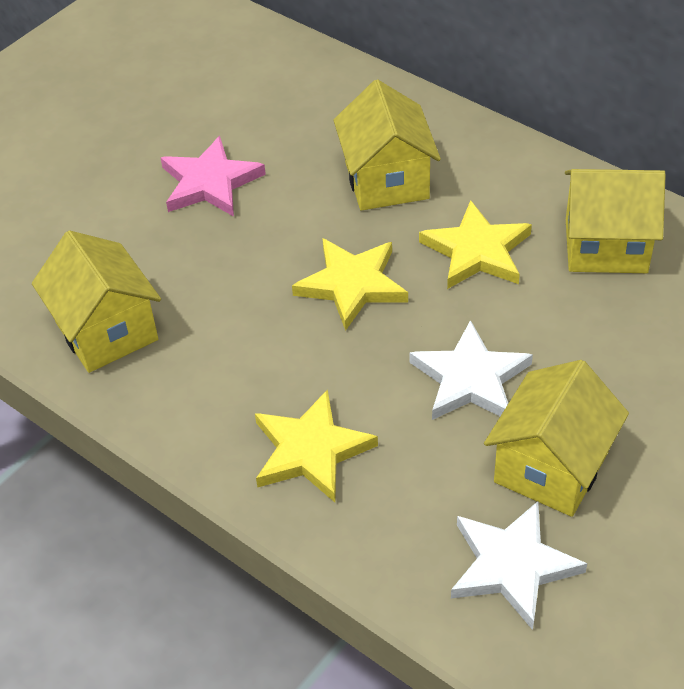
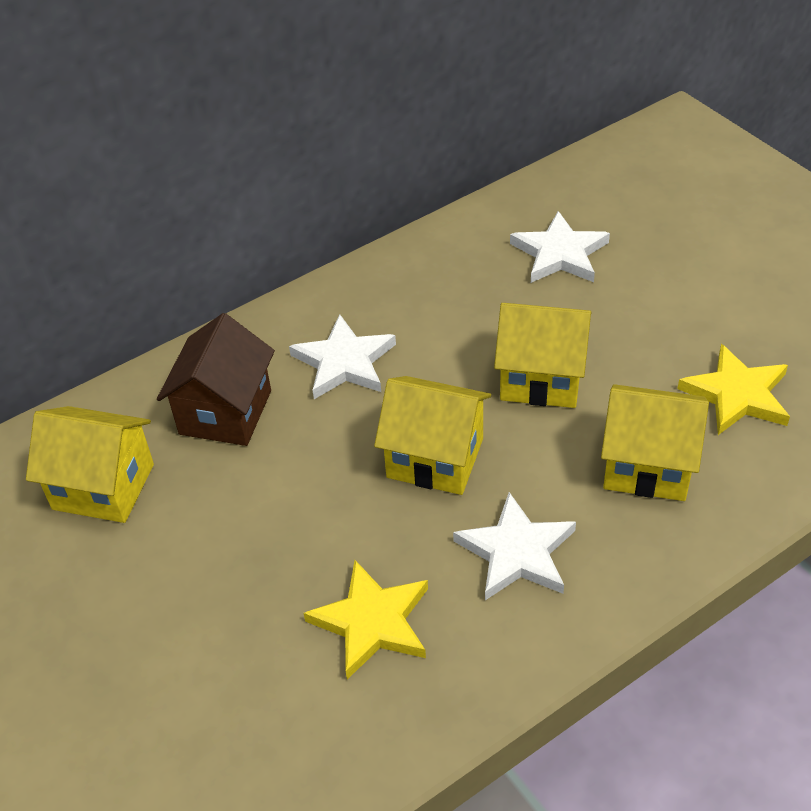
brown house: none = 0 -> [157,313,275,446] = 1
pink star: [161,136,266,217] = 1 -> none = 0
white star: [409,320,533,420] [451,501,587,630] = 2 -> [289,314,396,399] [453,492,576,600] [510,211,610,283] = 3
yellow star: [255,389,378,502] [292,238,408,331] [419,200,532,289] = 3 -> [304,560,428,679] [677,344,790,435] = 2

